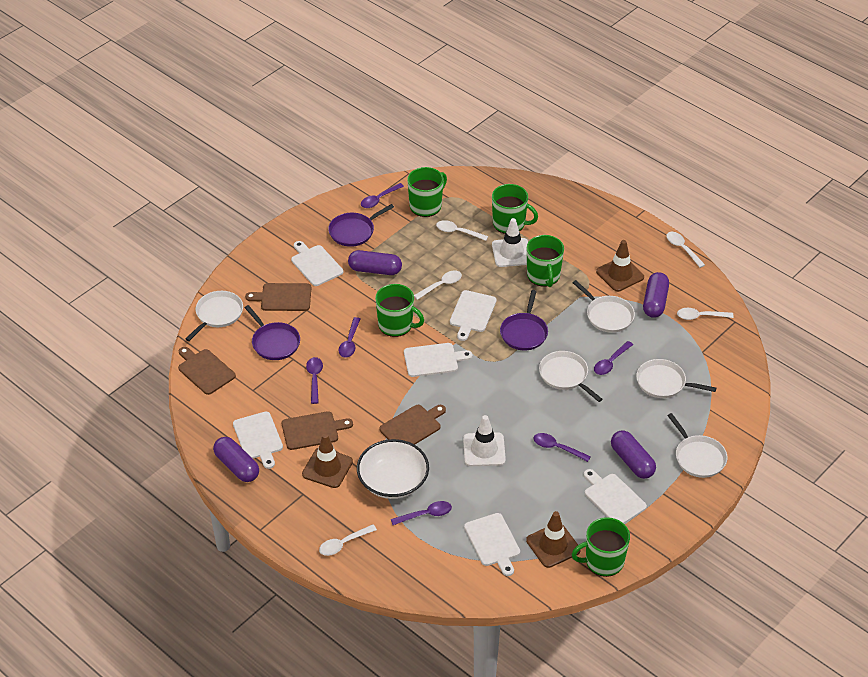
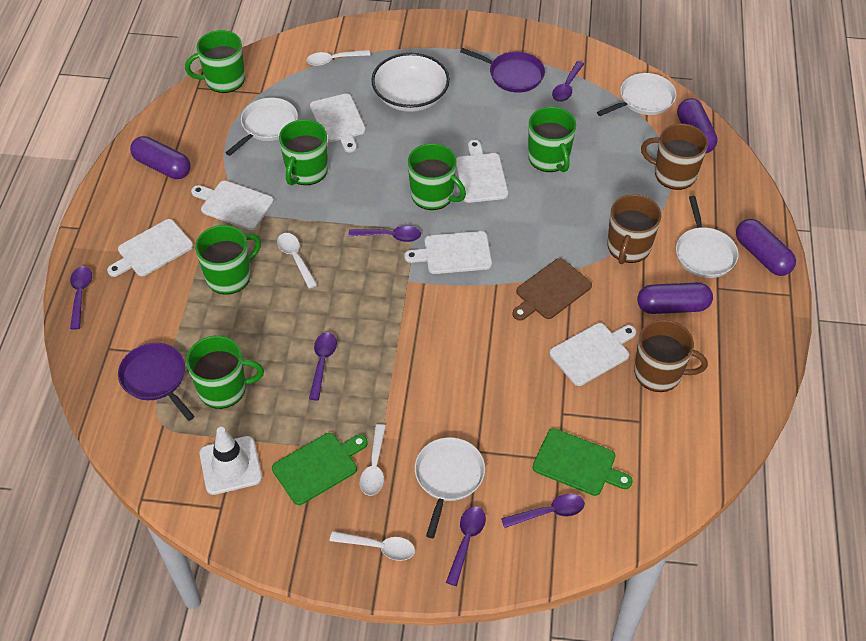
brown cutting board: [178,347,236,395] [245,283,311,311] [282,411,353,450] [379,405,446,445] = 4 -> [512,258,592,321] = 1
brown mug: none = 0 -> [607,194,662,264] [634,320,708,392] [641,124,708,190] = 3
brown traffic cone: [302,434,353,488] [526,511,581,568] [596,240,644,292] = 3 -> none = 0
green cutting board: none = 0 -> [272,433,367,505] [532,428,633,496] = 2
green mug: [375,284,424,337] [407,167,447,217] [492,184,538,234] [527,235,564,287] [572,517,630,577] = 5 -> [185,30,245,93] [186,336,264,409] [195,225,261,294] [279,119,328,185] [408,143,466,210] [528,107,576,172] = 6
purple pan: [245,305,300,360] [328,204,394,247] [500,290,548,351] = 3 -> [118,343,195,421] [460,48,545,93] = 2
white pan: [186,291,243,341] [539,351,603,402] [573,280,635,333] [636,359,716,398] [667,413,727,478] = 5 -> [226,98,298,156] [415,437,485,538] [597,73,677,116] [676,196,738,278] = 4
white spoon: [319,524,377,556] [414,271,462,300] [436,220,488,241] [666,232,705,268] [677,308,734,320] = 5 -> [277,233,317,289] [307,50,370,66] [330,531,415,561] [360,424,386,496] = 4
white traffic cone: [463,415,506,466] [492,218,528,267] = 2 -> [199,427,262,495] = 1

